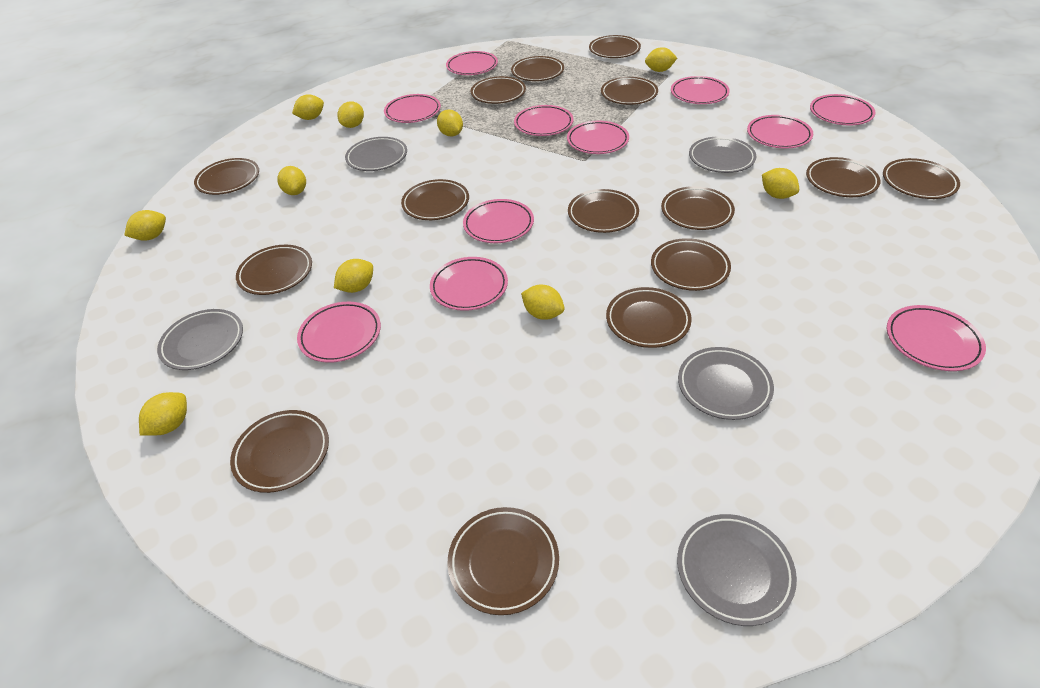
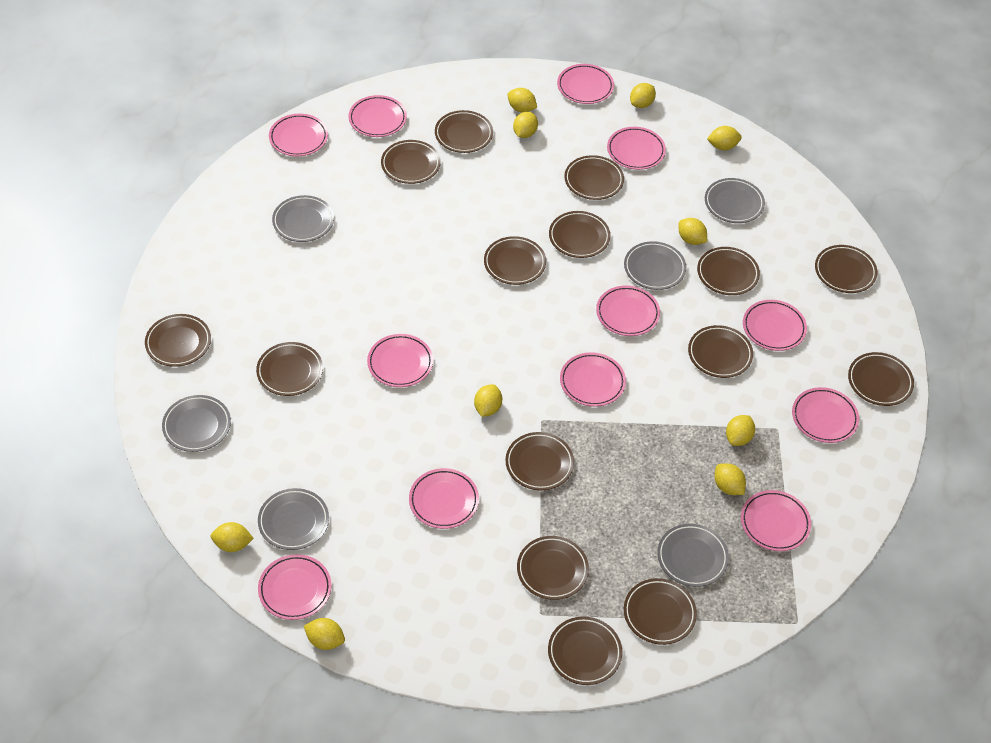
grey plate: [157,309,243,370] [345,137,407,171] [677,514,797,626] [678,347,774,420] [689,136,756,173] = 5 -> [162,395,231,452] [258,488,329,550] [272,195,334,242] [624,241,686,290] [657,524,729,587] [705,178,765,223] = 6
pink plate: [297,302,381,363] [384,94,441,123] [430,257,508,311] [446,51,498,75] [463,199,534,243] [514,105,573,136] [567,121,629,154] [671,76,730,104] [747,115,813,149] [810,94,875,125] [887,305,986,371] = 11 -> [258,554,331,620] [269,114,328,156] [348,95,407,137] [367,334,433,387] [409,468,479,529] [557,64,614,104] [560,352,626,407] [596,286,660,336] [607,127,666,170] [741,490,811,551] [743,300,807,351] [792,387,859,443] = 12

